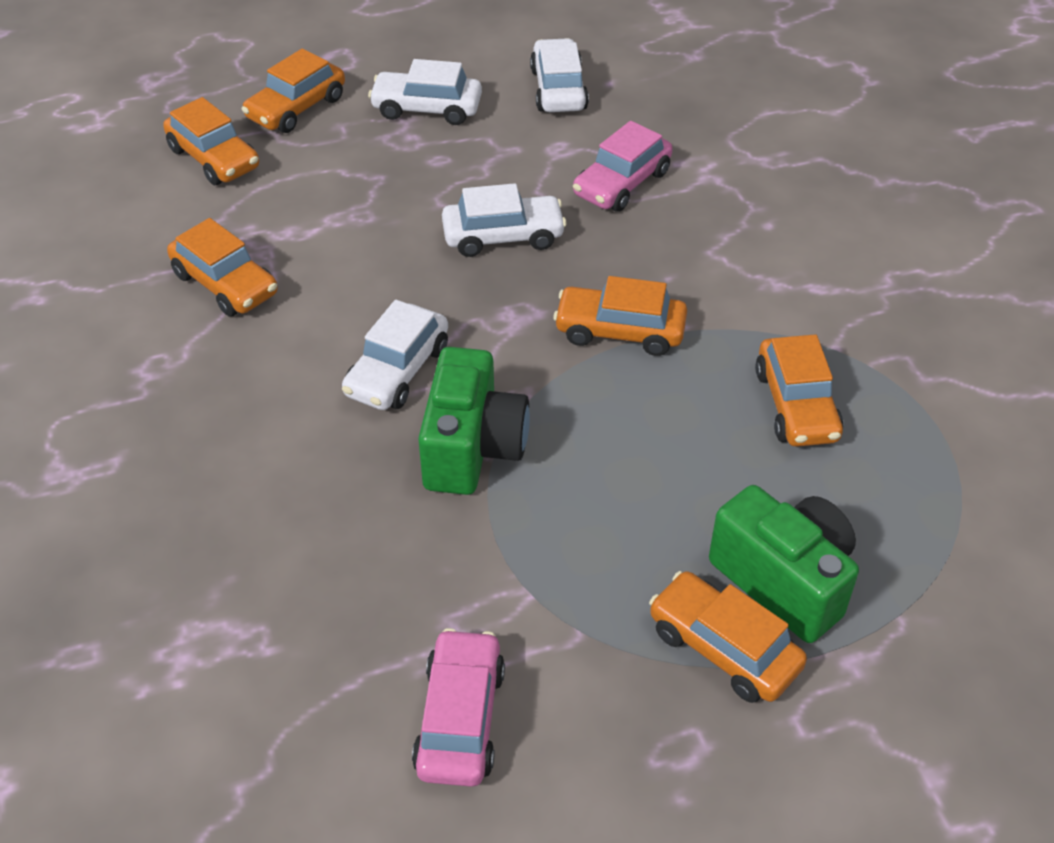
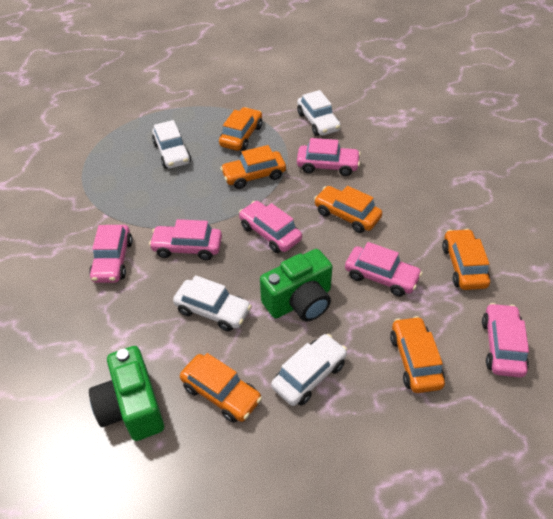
pink car: [412,628,505,787] [573,121,673,212] = 2 -> [89,225,133,283] [149,219,222,260] [239,201,302,253] [297,138,361,176] [345,242,422,297] [482,303,529,377] = 6

